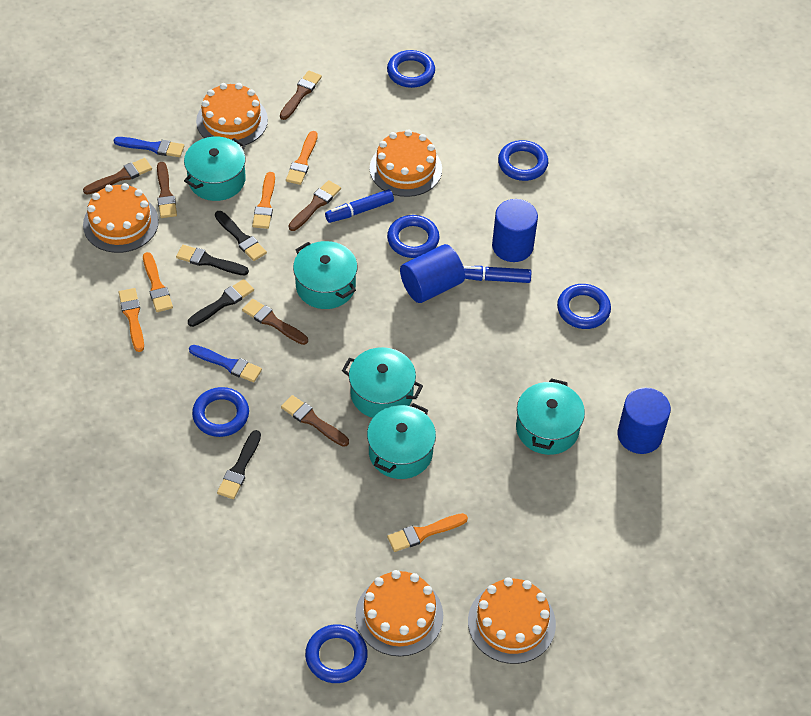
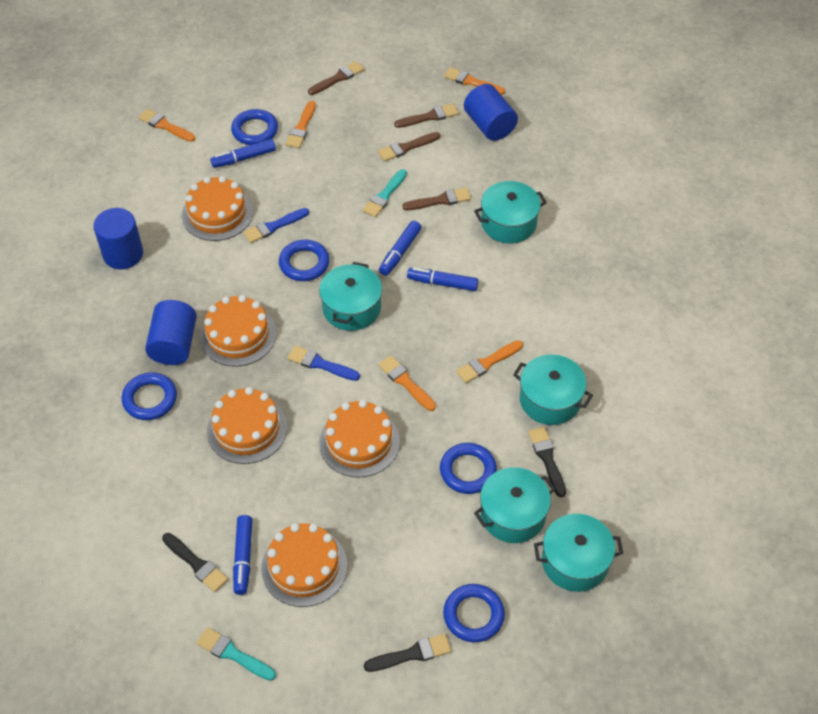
black brush: [176,245,249,276] [188,279,254,327] [215,211,267,261] [217,430,261,499] = 4 -> [162,533,228,592] [364,634,451,672] [528,427,566,497] = 3
blue marker: [325,189,394,223] [463,266,531,283] = 2 -> [210,139,276,168] [233,515,252,595] [379,221,422,276] [407,268,478,291] = 4
blue ring: [192,387,249,437] [305,624,368,683] [387,50,435,88] [387,215,440,258] [498,140,548,181] [557,284,611,329] = 6 -> [122,372,177,420] [231,109,278,145] [279,240,330,281] [440,443,497,494] [443,584,505,642] = 5
brown brush: [83,158,152,195] [157,162,177,218] [242,299,308,345] [280,70,322,120] [281,395,349,447] [289,180,341,231] = 6 -> [308,61,364,95] [378,132,440,161] [394,104,458,128] [402,187,471,210] = 4
turquoise brush: none = 0 -> [196,627,276,681] [363,169,407,217] = 2

